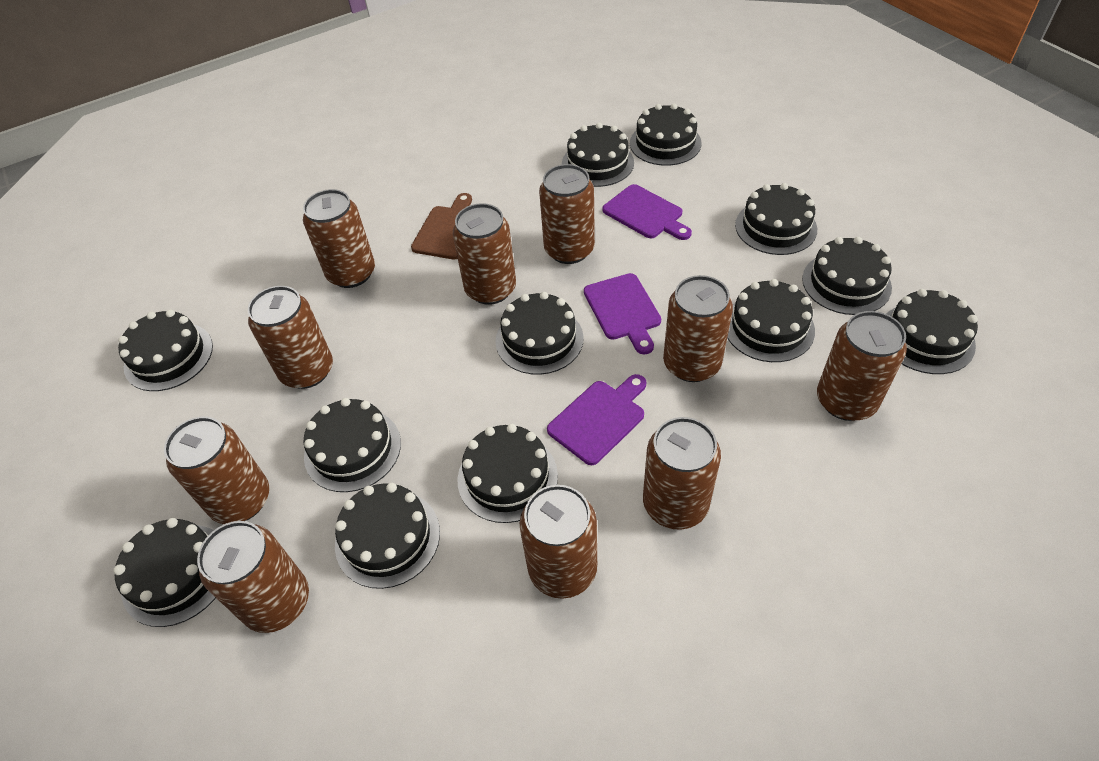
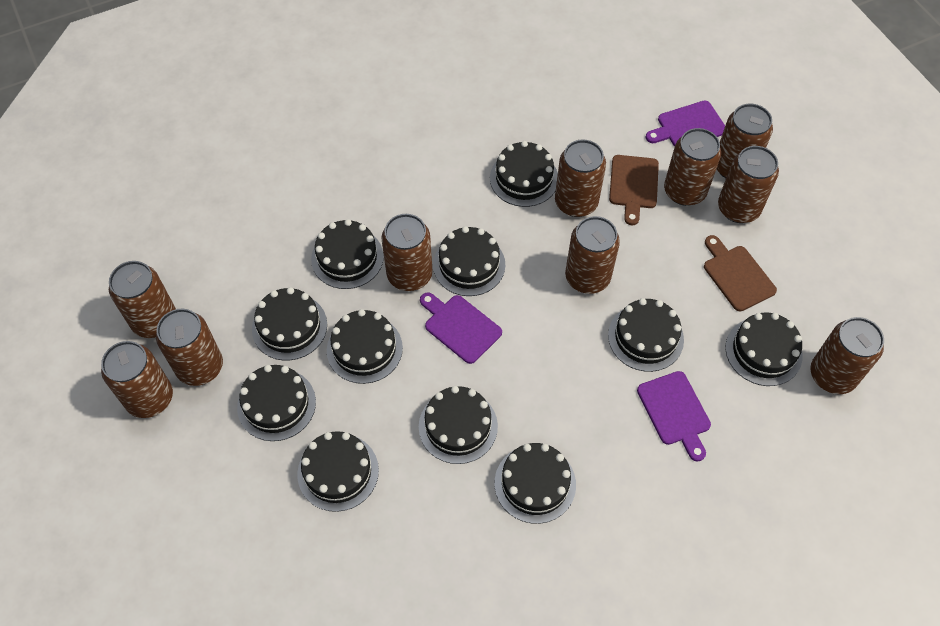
black cake: [113,518,216,627] [118,310,213,391] [304,398,401,492] [335,483,440,589] [457,424,558,523] [495,292,584,375] [562,123,634,187] [630,104,702,166] [727,279,815,362] [735,183,817,255] [802,237,892,315] [886,289,978,374] = 12 -> [237,365,316,441] [252,287,327,360] [297,431,379,512] [311,219,384,289] [327,309,403,384] [419,386,498,464] [433,226,505,296] [490,141,558,207] [495,443,576,524] [608,298,684,372] [725,313,802,386] = 11
brown cutting board: [411,193,472,259] = 1 -> [609,155,659,225] [704,235,777,311] = 2

